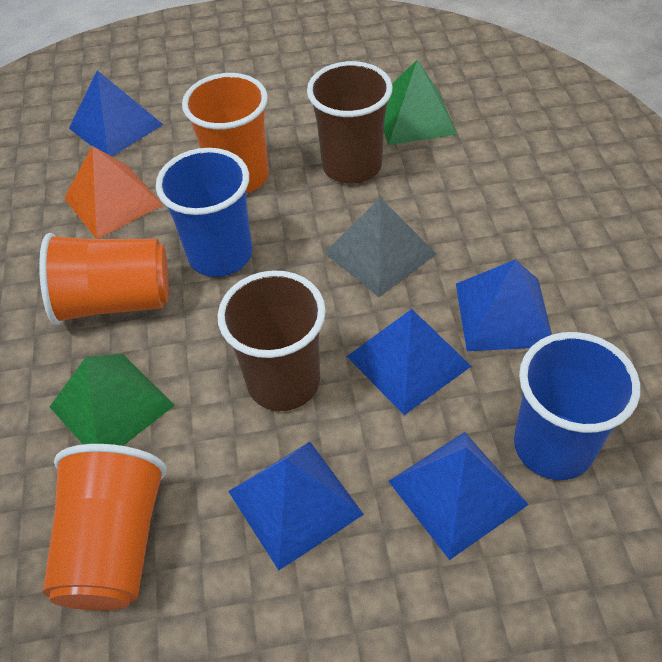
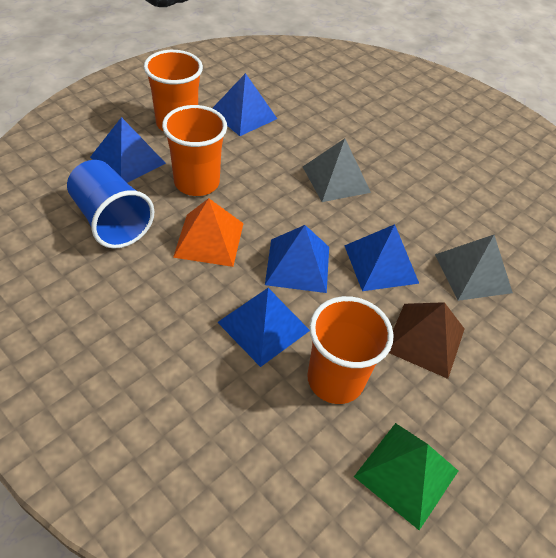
blue cup: [156,148,252,277] [514,332,640,480] = 2 -> [67,160,154,249] = 1
brown cup: [218,270,326,411] [307,61,393,184] = 2 -> none = 0
brown pyramid: none = 0 -> [389,302,464,379] = 1
green pyramid: [50,354,175,446] [384,60,457,145] = 2 -> [354,423,458,530] = 1
grey pyramid: [325,197,436,297] = 1 -> [303,139,371,202] [435,235,513,301] = 2

